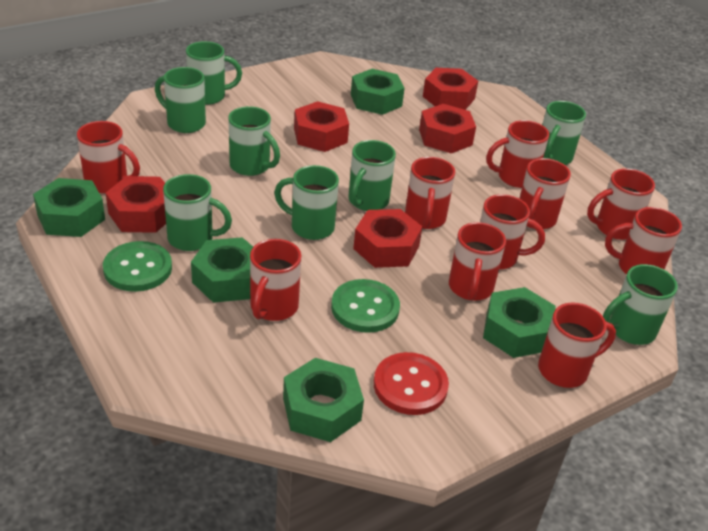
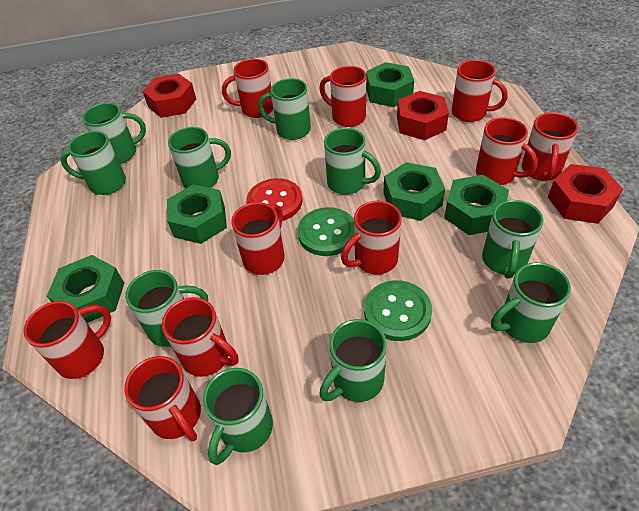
green mug: [155,67,206,133] [163,174,232,251] [186,41,242,105] [228,106,280,176] [274,165,339,240] [348,140,396,211] [542,101,586,165] [603,264,678,345] = 8 -> [60,131,126,195] [82,103,146,164] [125,270,208,347] [168,127,231,188] [203,368,273,465] [258,78,311,140] [319,319,387,402] [324,128,381,195] [482,200,544,279] [491,262,571,343] = 10
red nut: [106,176,166,233] [294,101,349,152] [353,209,422,268] [419,104,476,153] [423,68,478,110] = 5 -> [142,74,196,118] [397,91,449,140] [548,164,623,224] = 3

